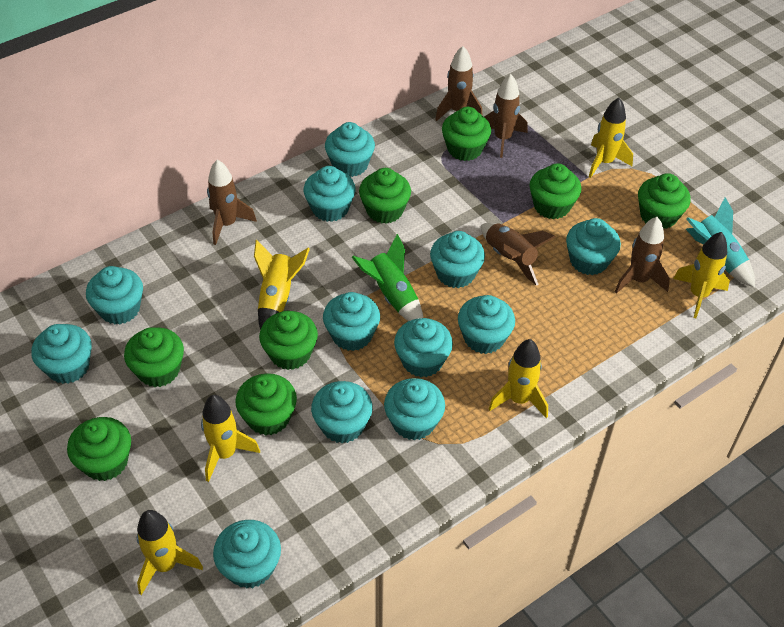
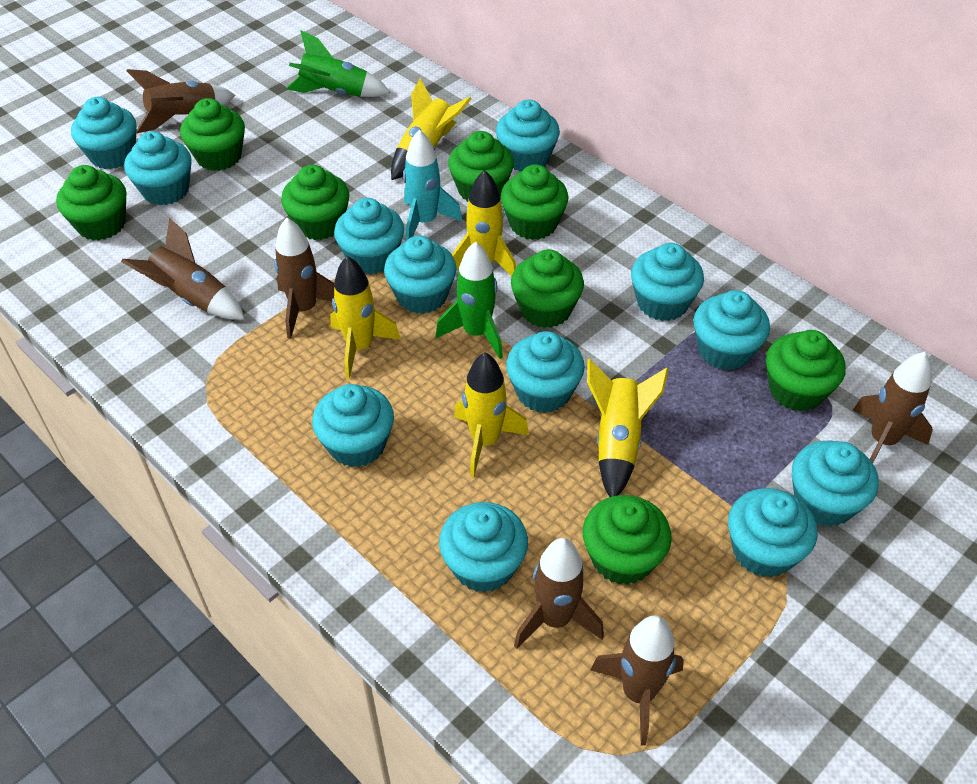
brown rocket: [207,160,257,245] [435,46,483,121] [481,222,556,286] [484,74,528,158] [615,217,670,294] = 5 -> [121,218,245,320] [127,69,236,133] [274,218,334,339] [514,538,604,649] [590,616,684,745] [852,352,933,463] = 6
green rocket: [352,234,423,321] = 1 -> [286,30,391,97] [436,241,503,359] = 2
yellow rocket: [137,510,203,595] [201,395,260,482] [254,240,310,330] [489,339,548,418] [589,98,633,178] [673,232,730,318] = 6 -> [330,256,401,379] [391,78,471,180] [452,170,516,276] [454,352,529,477] [587,359,669,497] = 5

